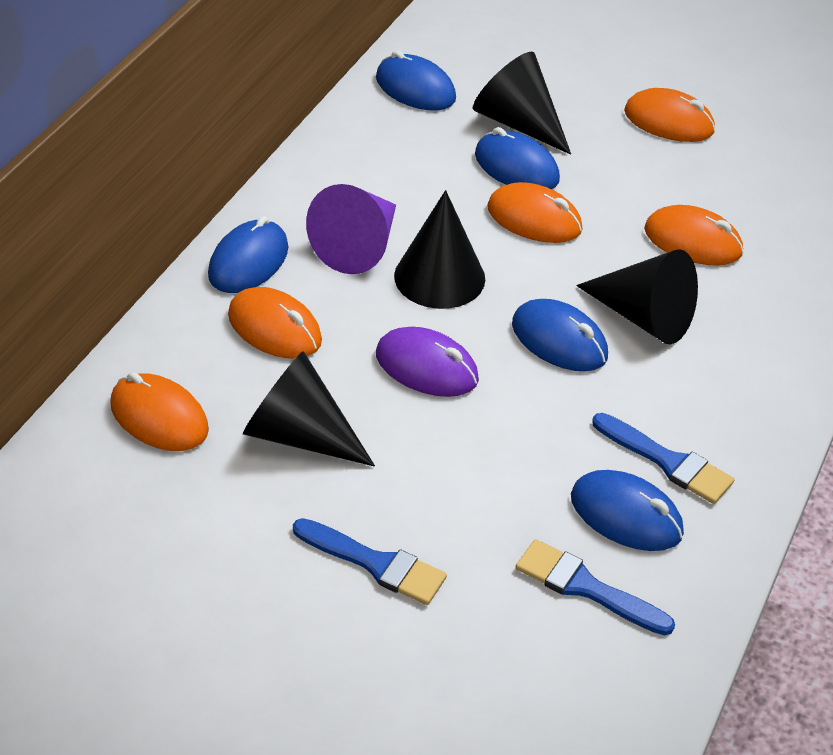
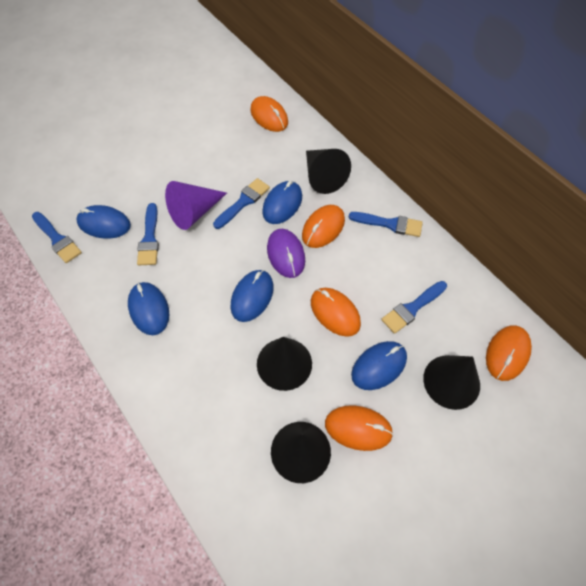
blue brush: [293,518,447,605] [516,539,675,635] [592,413,734,504] = 3 -> [32,212,82,263] [137,203,159,265] [213,178,270,229] [349,212,423,237] [381,281,447,334] = 5

